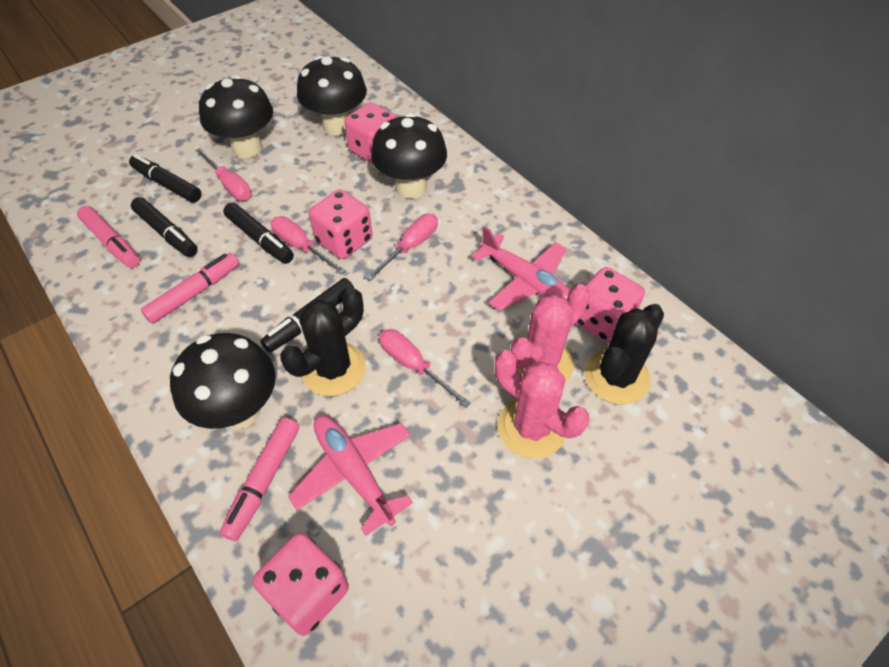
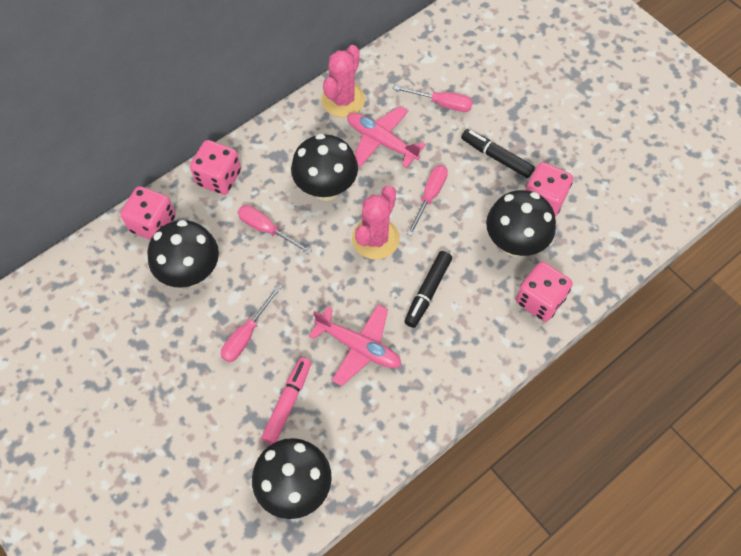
black cactus: [280,288,366,396] [584,304,664,405] = 2 -> none = 0
black marker: [129,154,201,202] [131,197,198,257] [223,203,294,264] [261,278,354,352] = 4 -> [404,251,452,328] [461,129,535,178] = 2
pink marker: [77,206,140,268] [141,253,239,324] [220,418,299,541] = 3 -> [261,357,311,444] = 1

